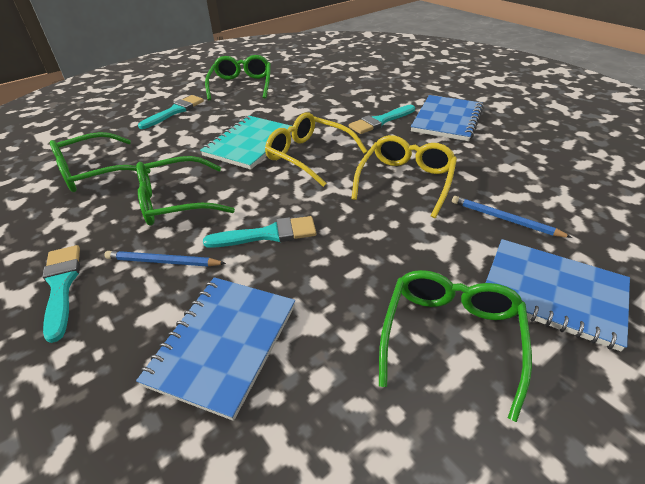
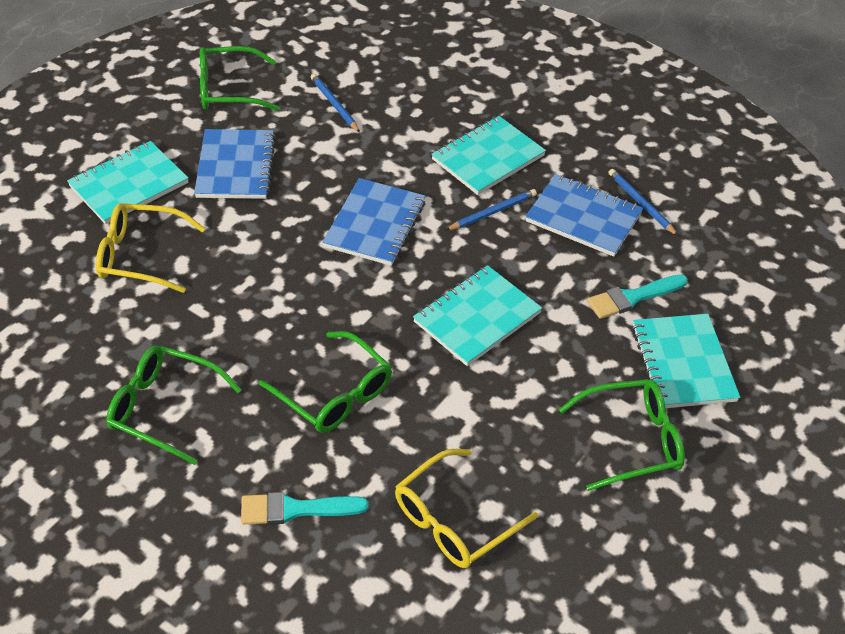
blue pencil: [104,251,226,267] [452,196,572,238] = 2 -> [311,74,360,133] [446,189,537,230] [608,169,678,236] = 3
turquoise brush: [43,245,80,343] [138,95,204,129] [203,216,316,248] [349,105,415,134] = 4 -> [241,492,369,525] [587,274,688,319] = 2
turquoise notebook: [200,116,292,170] = 1 -> [67,141,189,224] [413,265,542,366] [431,116,546,195] [632,314,740,408] = 4

